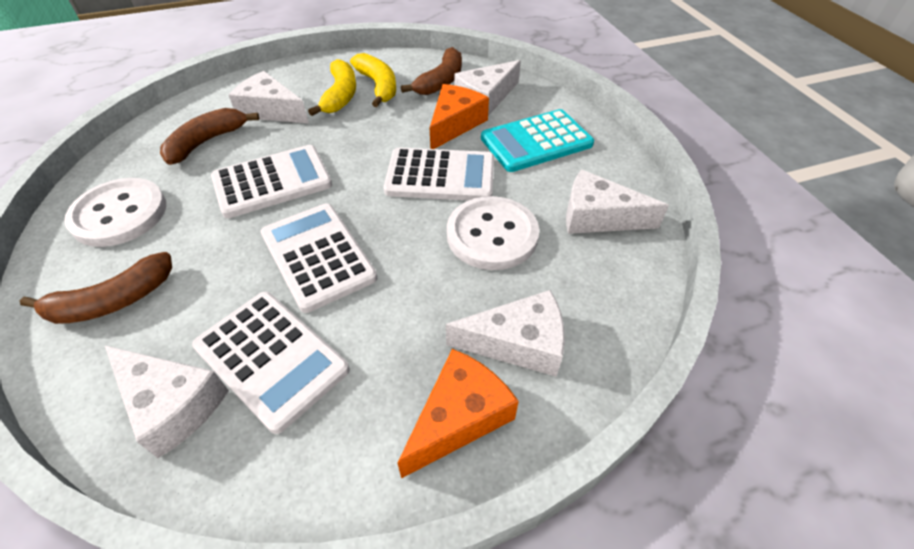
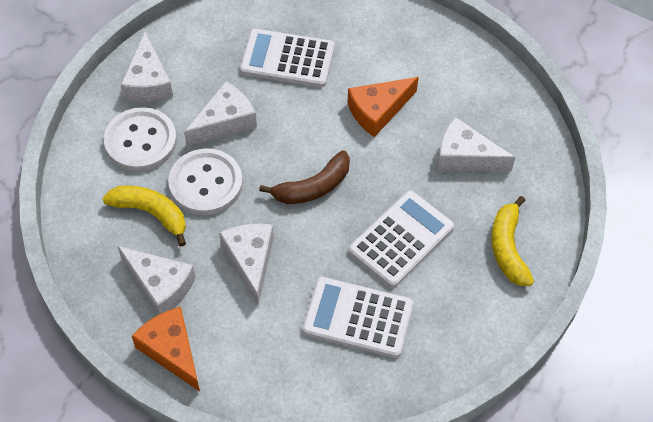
brown banana: [20,252,172,324] [160,108,259,165] [401,47,462,95] = 3 -> [259,150,350,204] = 1
turquoise calculator: [481,109,594,172] = 1 -> none = 0
white calculator: [192,292,350,434] [211,145,332,218] [261,203,377,313] [384,148,494,201] = 4 -> [240,29,335,87] [302,277,414,358] [348,191,454,288] = 3

